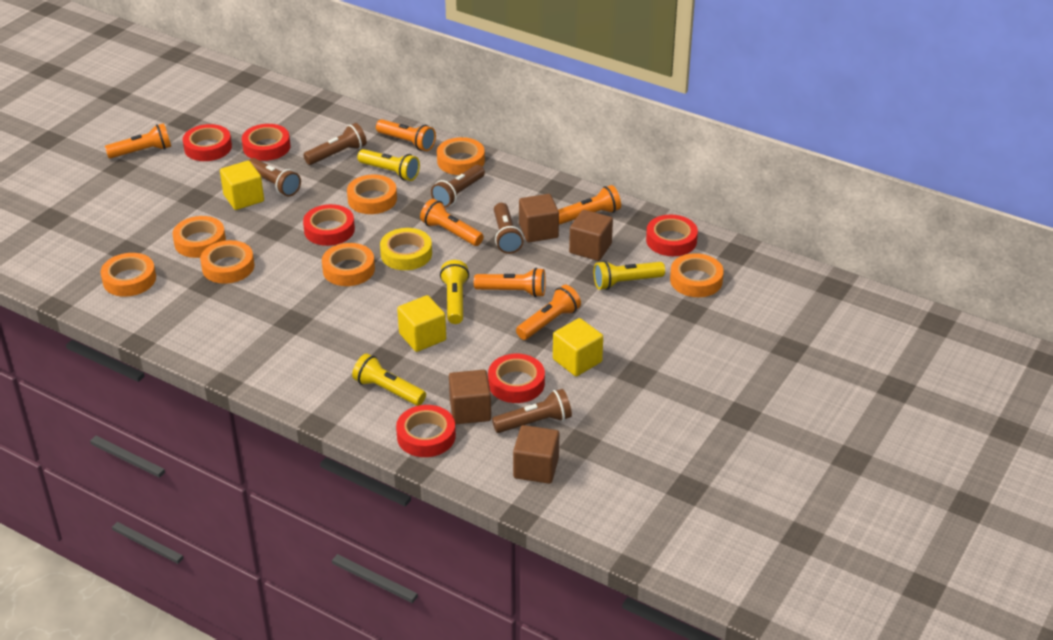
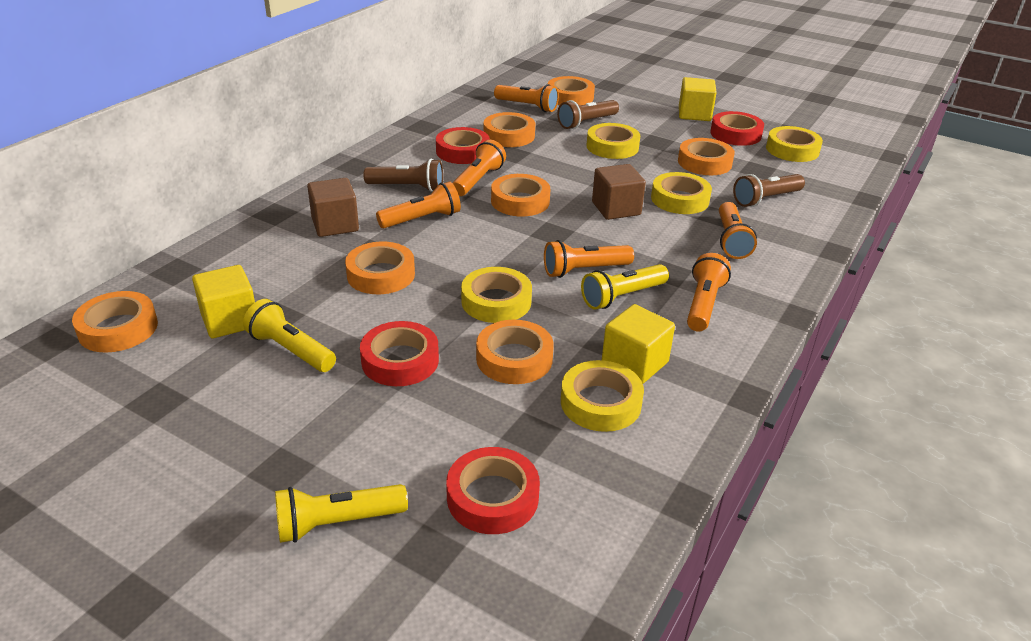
brown cube: [449,370,491,424] [513,425,559,484] [519,194,559,242] [569,210,613,261] = 4 -> [307,178,359,237] [592,164,646,220] = 2
brown flashlight: [249,158,301,197] [303,123,367,165] [431,165,485,208] [492,389,572,433] [494,203,523,254] = 5 -> [363,159,443,192] [557,100,619,129] [733,174,805,207] = 3
red tape: [183,124,232,161] [242,124,290,161] [303,204,355,246] [396,405,456,457] [488,354,545,403] [646,215,698,256] = 6 -> [360,321,439,386] [436,127,490,164] [446,447,540,534] [710,111,764,146] = 4
yellow flashlight: [352,353,426,406] [357,149,420,181] [440,260,469,324] [594,261,665,290] = 4 -> [243,299,336,372] [275,484,408,543] [581,264,669,309] = 3
yellow tape: [380,228,432,270] = 1 -> [461,267,532,323] [561,360,644,432] [587,123,640,159] [651,172,712,214] [766,126,823,162] = 5

